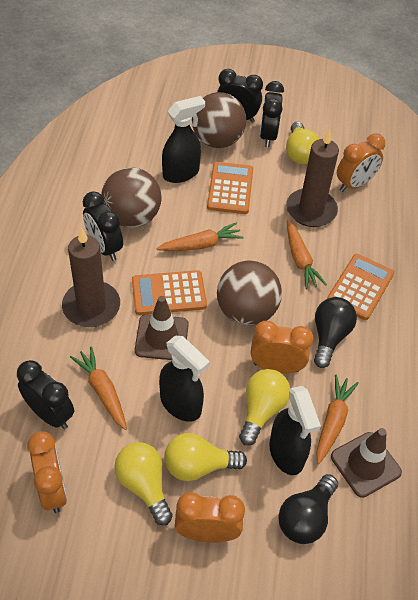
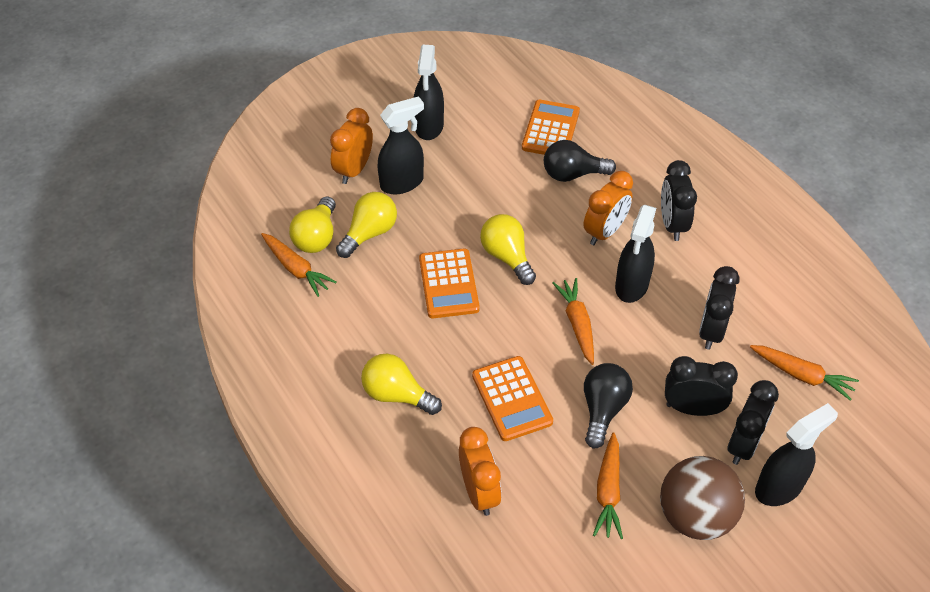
black spray bottle: [159,336,210,422] [162,96,205,183] [269,386,321,475] = 3 -> [378,96,424,195] [414,45,444,140] [615,205,656,303] [755,403,838,506] = 4
brown ball: [101,167,161,228] [192,92,246,148] [217,261,282,326] = 3 -> [660,456,745,540] = 1
brown candle: [62,228,120,327] [286,129,339,227] = 2 -> none = 0
brown traffic cone: [135,296,189,360] [331,428,402,498] = 2 -> none = 0
orange clock: [27,431,67,513] [175,492,245,543] [251,321,313,374] [337,134,385,192] = 4 -> [330,108,373,184] [459,427,502,516] [583,171,633,245] = 3

